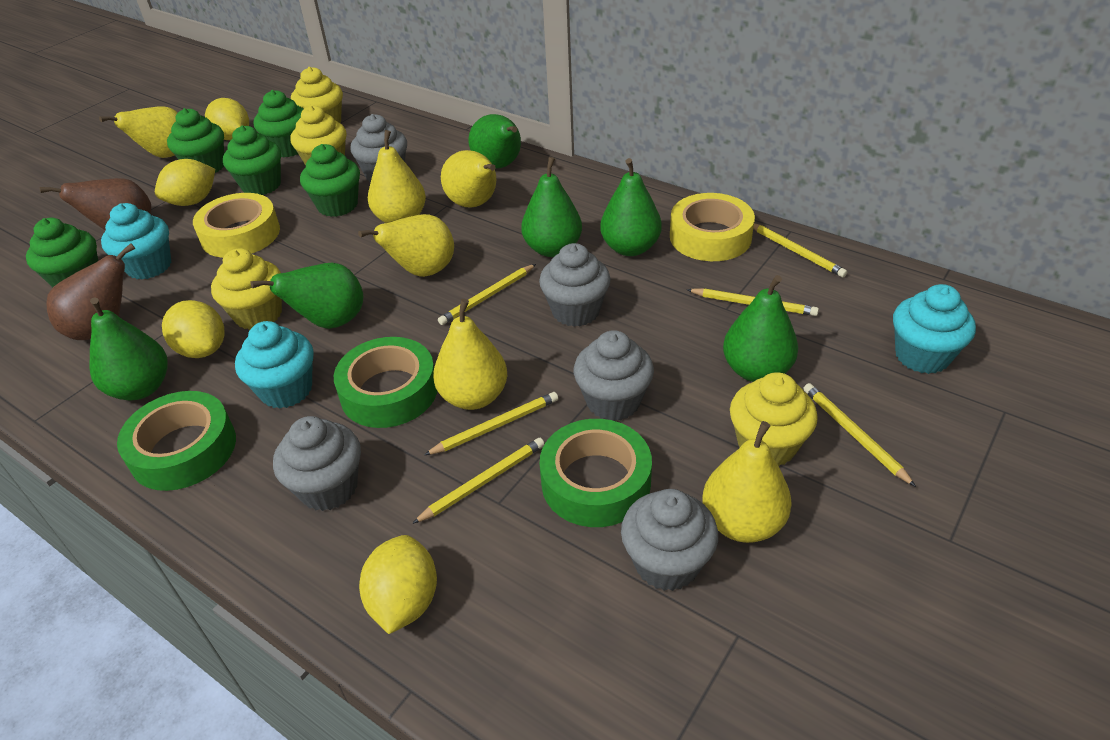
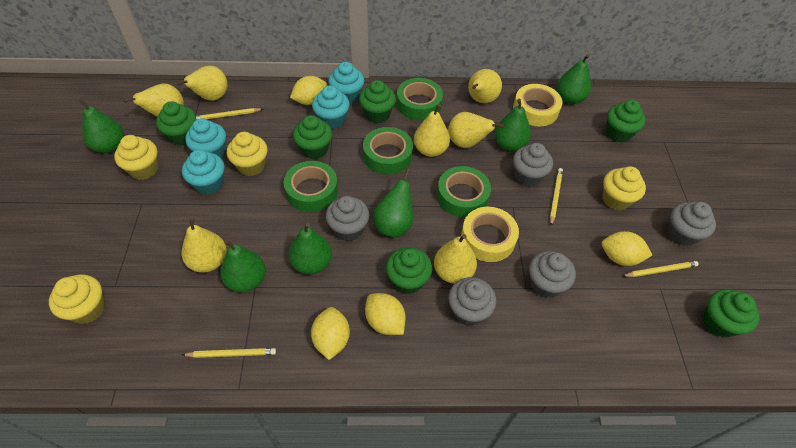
brown pear: [39,178,151,231] [46,243,136,340] = 2 -> none = 0
green cupcake: [26,218,98,287] [167,108,224,173] [223,125,281,195] [254,90,303,157] [300,144,360,217] = 5 -> [156,101,196,146] [293,115,332,159] [359,80,396,123] [386,247,432,294] [606,100,646,143] [702,289,759,338] = 6
green tape: [117,391,236,491] [334,337,437,428] [540,419,652,527] = 3 -> [284,161,338,212] [363,127,413,175] [397,78,443,120] [437,166,491,217] = 4
turquoise cupcake: [101,203,171,280] [235,321,314,409] [893,284,976,374] = 3 -> [182,150,224,195] [185,118,226,158] [312,86,350,129] [328,62,364,104] = 4
yellow pear: [99,106,178,158] [358,214,454,277] [368,130,426,223] [433,299,507,410] [441,150,496,208] [702,421,792,543] = 6 -> [123,83,184,116] [177,66,228,101] [182,217,227,273] [414,104,450,157] [434,234,477,284] [448,112,504,148] [468,69,502,103] = 7
yellow pencil: [412,438,545,524] [424,392,558,455] [438,264,536,325] [687,288,819,316] [753,223,847,278] [803,383,916,487] = 6 -> [182,348,276,358] [196,108,263,120] [550,168,563,226] [623,261,699,277] = 4

